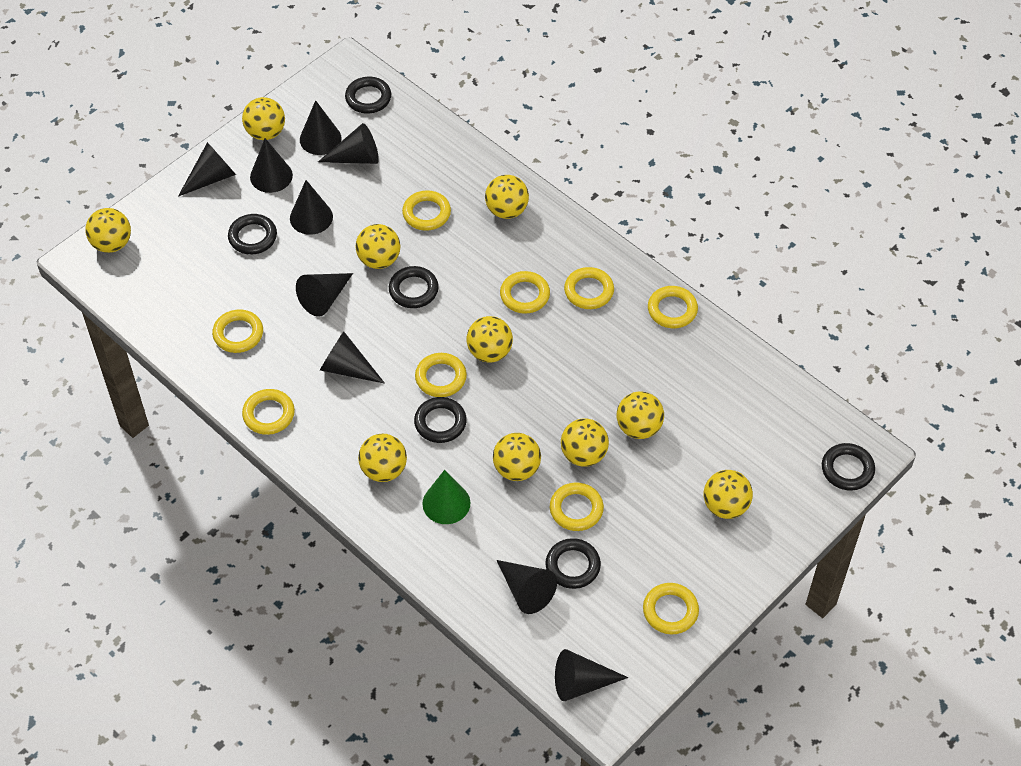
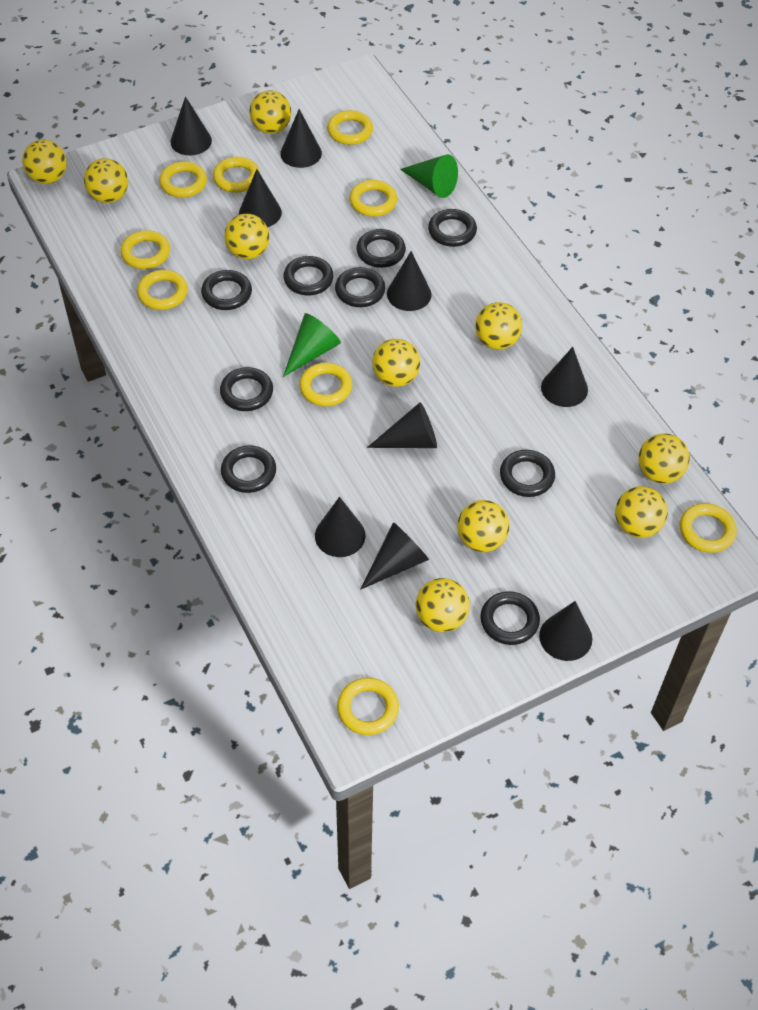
black ring: [228,214,277,255] [345,77,391,114] [389,266,439,308] [414,397,467,443] [546,538,601,589] [822,443,875,491] = 6 -> [201,270,252,310] [220,367,273,411] [221,445,276,493] [283,256,334,295] [335,267,385,307] [356,229,406,268] [428,209,477,247] [480,591,540,645] [500,450,555,497] = 9
green cone: [422,470,470,524] = 1 -> [283,313,341,377] [400,154,458,198] = 2

